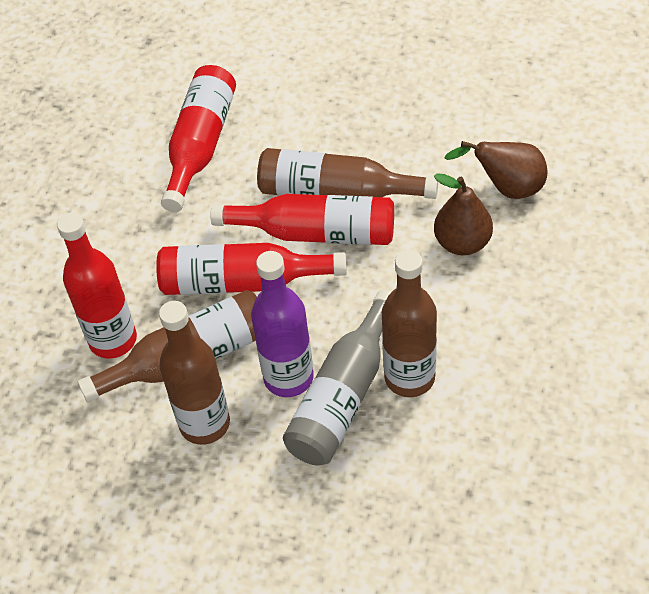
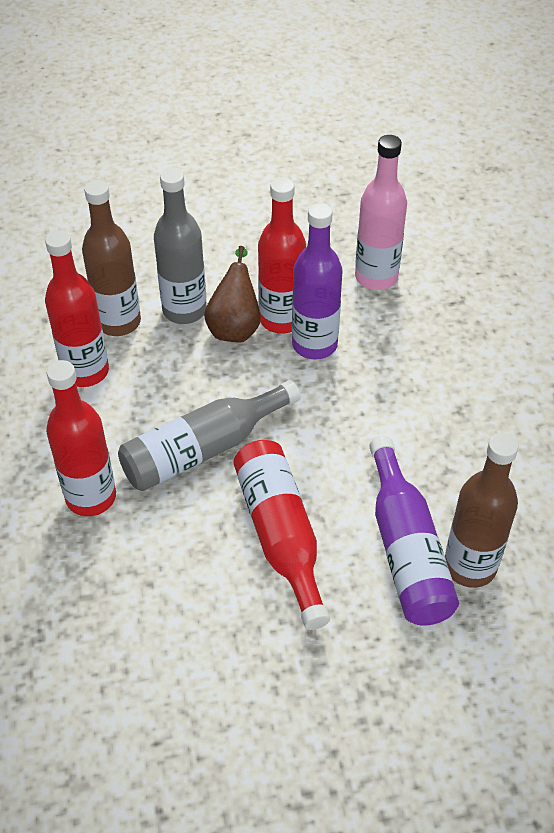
brown bottle: [78,290,257,403] [159,301,230,445] [257,148,438,199] [382,250,437,397] = 4 -> [82,180,141,336] [445,433,518,588] = 2
brown pear: [434,173,493,255] [444,141,548,199] = 2 -> [204,246,261,343] = 1
grey bottle: [283,290,391,465] = 1 -> [118,380,300,491] [154,168,207,324] = 2
pink bottle: none = 0 -> [355,135,407,290] = 1
purple bottle: [251,251,314,397] = 1 -> [292,203,343,360] [369,436,459,626] = 2

